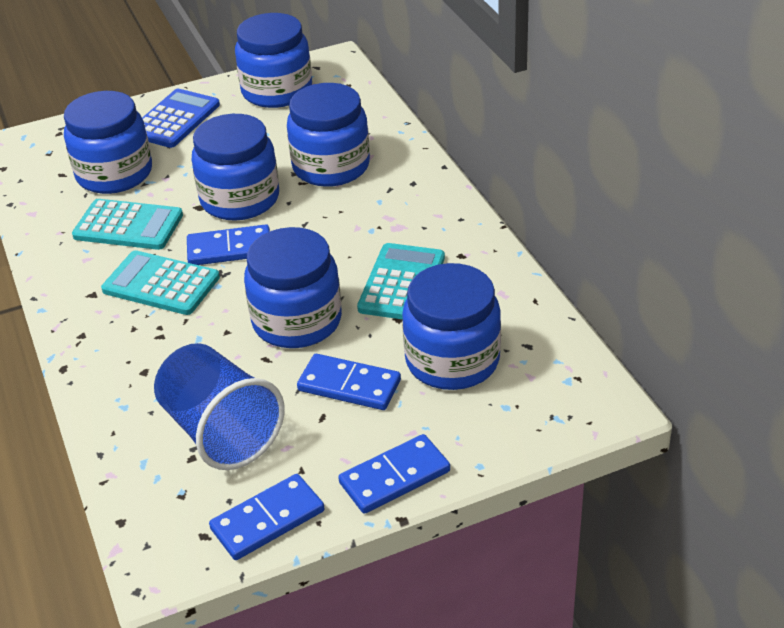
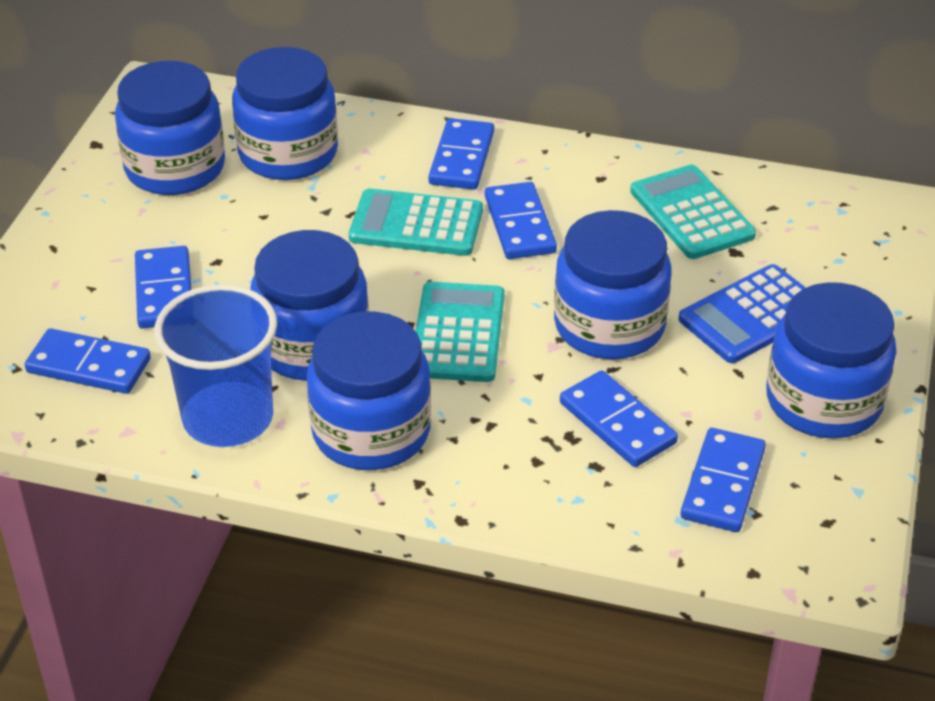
blue domino: [187,224,270,265] [209,474,324,560] [297,354,401,410] [338,434,450,514] = 4 -> [25,328,151,394] [135,246,191,329] [428,118,494,190] [485,182,557,259] [560,371,678,467] [680,428,766,532] = 6

